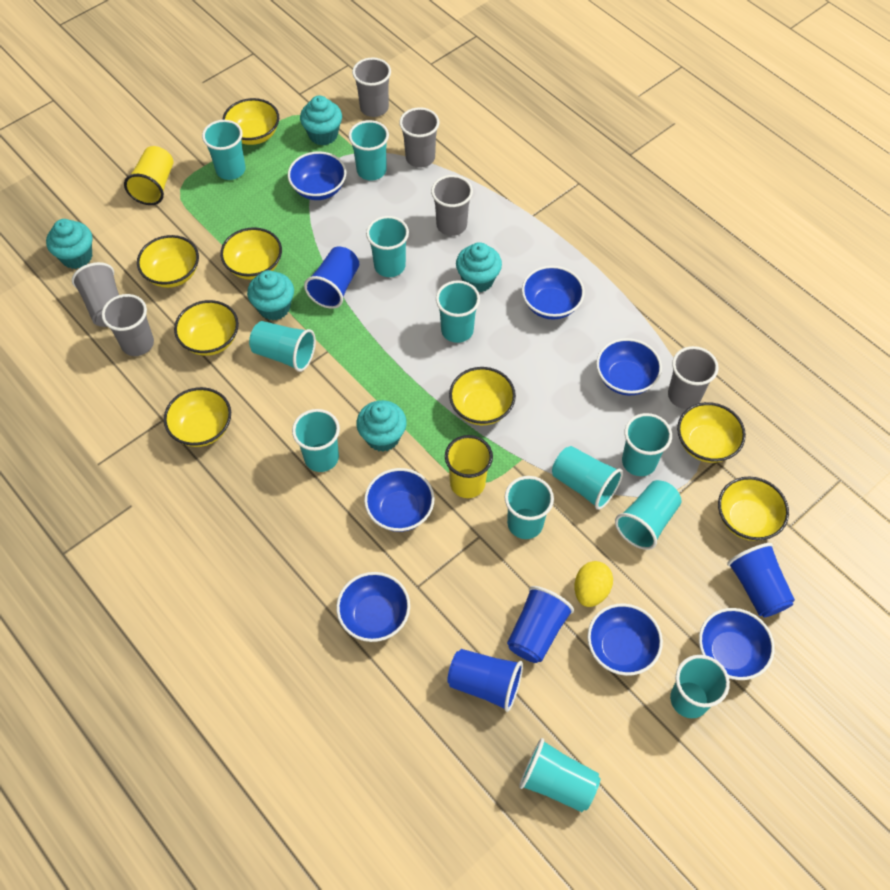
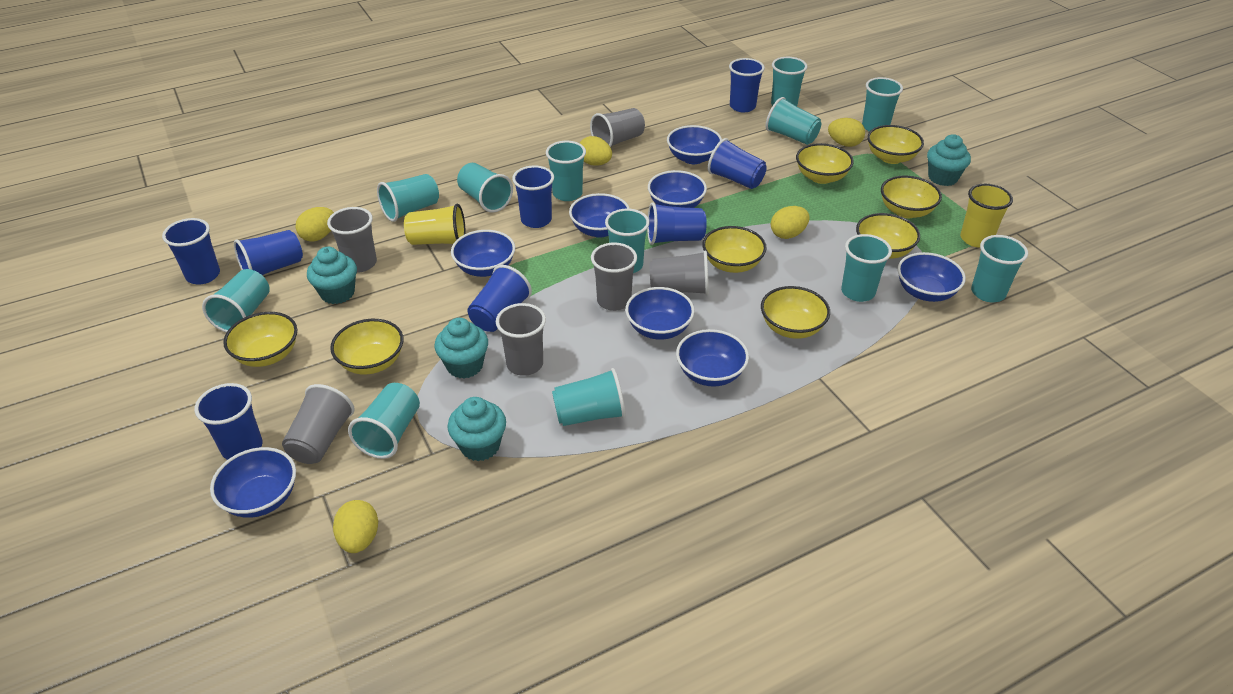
blue bowl: [288,151,346,200] [336,572,410,642] [364,468,434,532] [522,266,585,320] [587,603,663,676] [596,338,662,396] [699,608,775,680] = 7 -> [210,447,296,518] [451,230,515,277] [569,193,630,238] [625,287,695,340] [648,170,707,208] [667,125,722,164] [676,329,749,387] [897,252,966,302] = 8
blue cup: [304,247,359,309] [447,649,523,712] [507,586,574,663] [727,543,795,617] = 4 -> [162,218,220,284] [194,383,263,460] [234,230,303,275] [468,265,532,332] [512,166,554,228] [647,203,707,245] [708,138,767,189] [729,58,765,112] = 8
turquoise cupcake: [46,219,92,269] [247,270,294,320] [300,95,342,145] [357,400,407,452] [456,242,502,292] = 5 -> [307,247,357,304] [434,318,488,378] [447,397,506,461] [927,134,971,186] = 4
yellow egg: [574,561,613,607] = 1 -> [295,207,334,242] [333,500,378,553] [580,136,612,166] [771,206,810,239] [828,118,865,147] = 5

